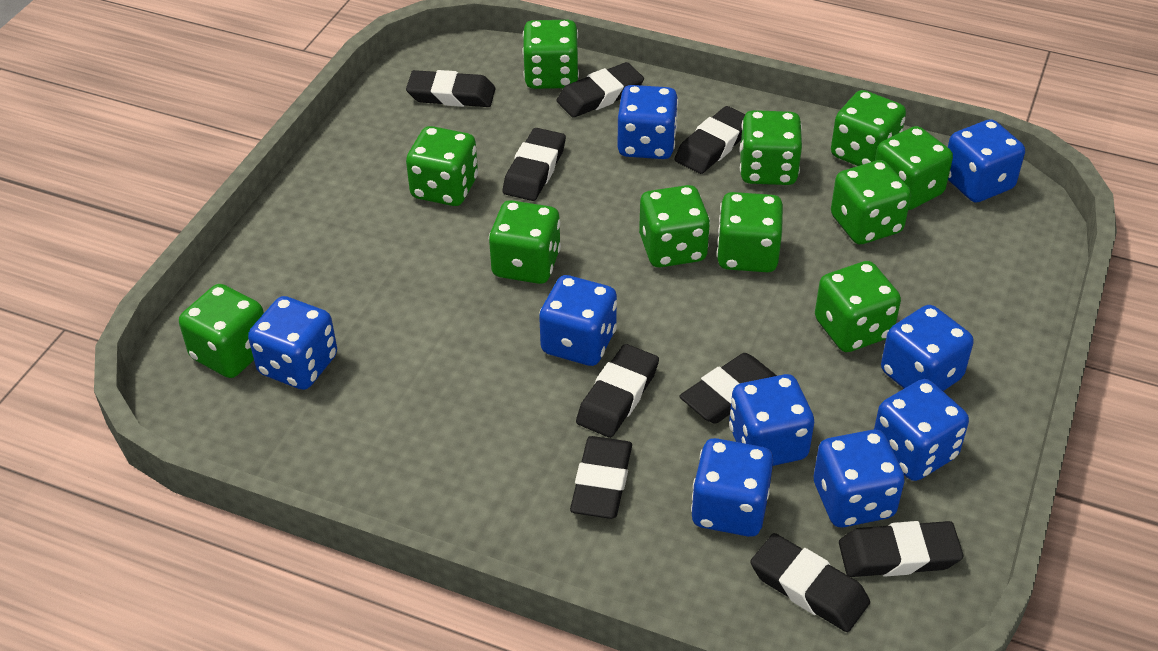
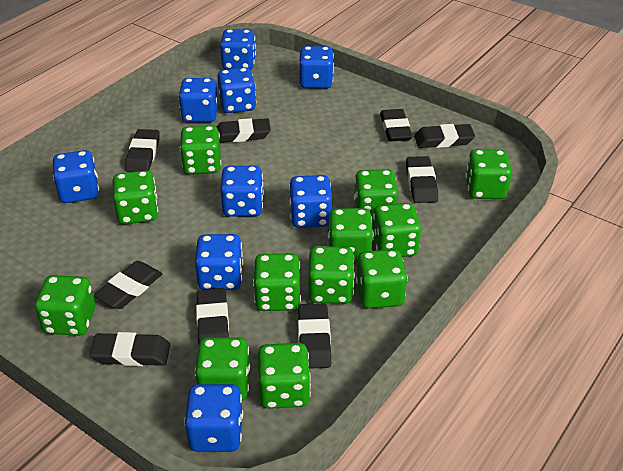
green dice: [179,284,264,378] [406,126,478,206] [489,200,561,284] [522,20,579,89] [639,185,710,267] [717,192,783,272] [739,110,802,185] [815,261,901,352] [831,90,906,166] [831,160,911,244] [875,126,953,210] = 11 -> [35,275,95,336] [113,170,158,224] [180,125,221,175] [195,338,250,401] [253,253,301,311] [258,343,311,409] [308,246,355,304] [328,208,374,262] [354,169,398,221] [356,249,408,309] [373,203,421,257] [466,149,512,199] = 12

